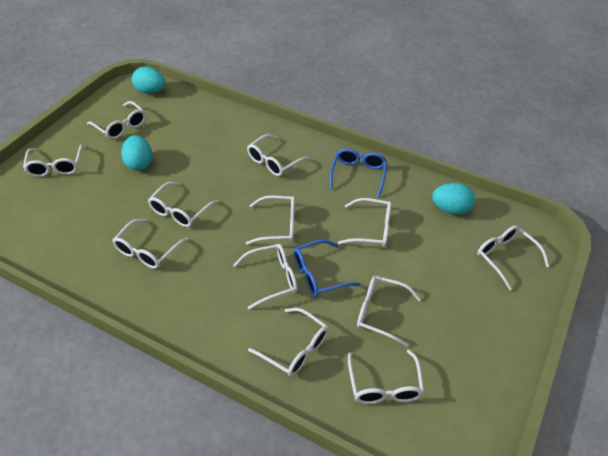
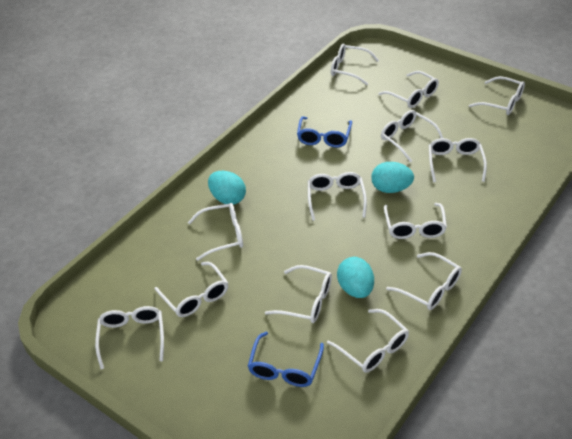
white glasses: [23,145,83,177] [87,101,146,139] [112,219,188,269] [148,182,219,227] [233,244,297,309] [246,195,295,245] [247,134,310,176] [248,308,329,377] [338,198,391,247] [348,350,424,404] [357,276,421,347] [477,225,550,290] = 12 -> [95,306,164,369] [155,262,228,317] [188,203,243,261] [265,265,332,323] [308,172,367,221] [327,309,409,373] [331,43,379,85] [379,71,439,108] [381,110,443,162] [384,203,447,239] [386,252,462,310] [429,138,487,182] [469,76,525,115] = 13

